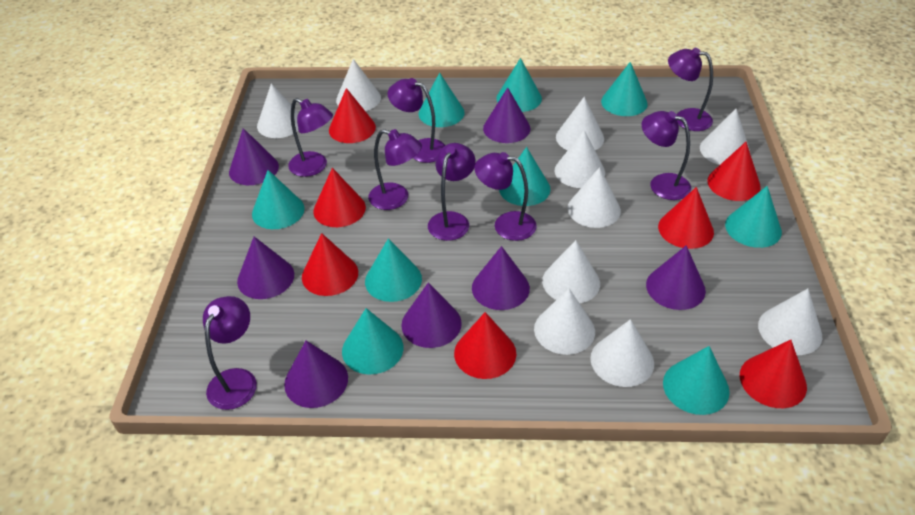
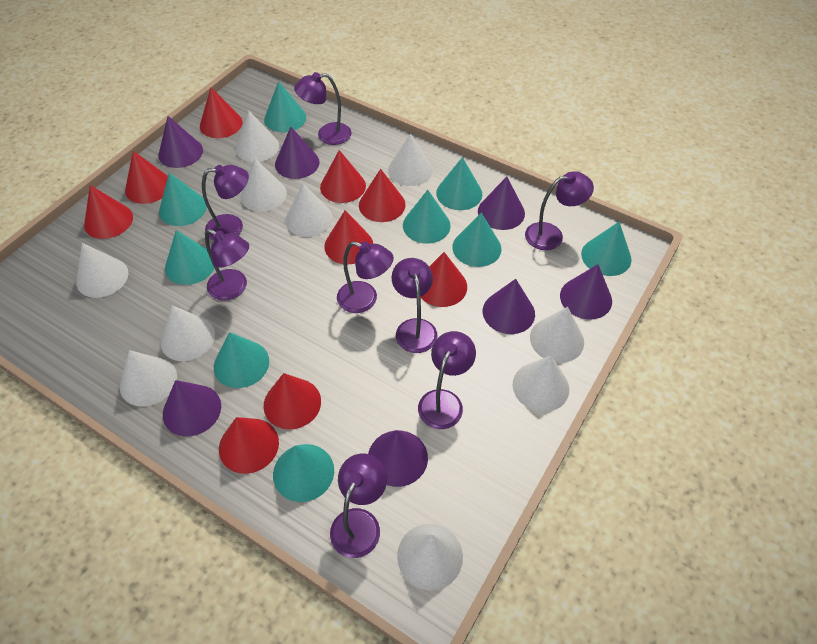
red cone: [302,233,358,296] [313,168,366,227] [329,88,376,143] [454,312,516,379] [658,187,714,249] [707,142,761,201] [740,340,807,408] = 7 -> [84,185,133,239] [125,151,168,204] [200,87,243,138] [219,417,279,474] [264,373,321,430] [320,150,366,203] [324,210,373,264] [359,169,406,222] [421,252,467,307] = 9

